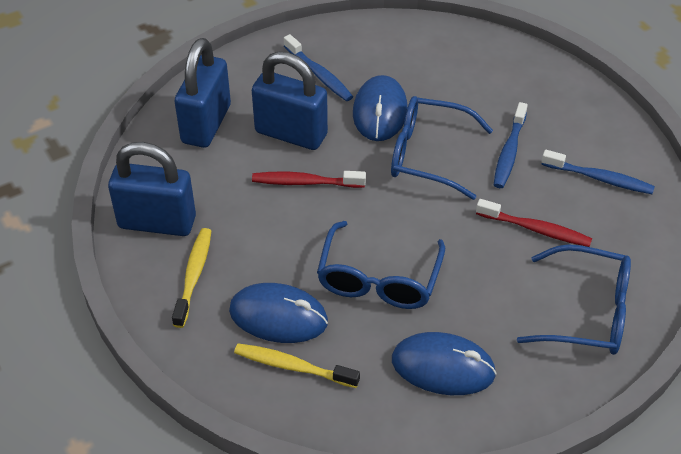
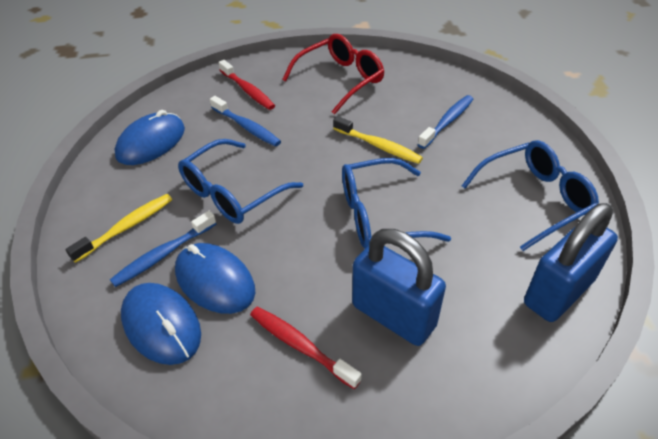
blue padlock: [108,142,196,236] [174,38,231,148] [252,52,328,150] = 3 -> [352,229,446,346] [524,203,618,322] = 2
red glasses: none = 0 -> [282,34,385,115] = 1

